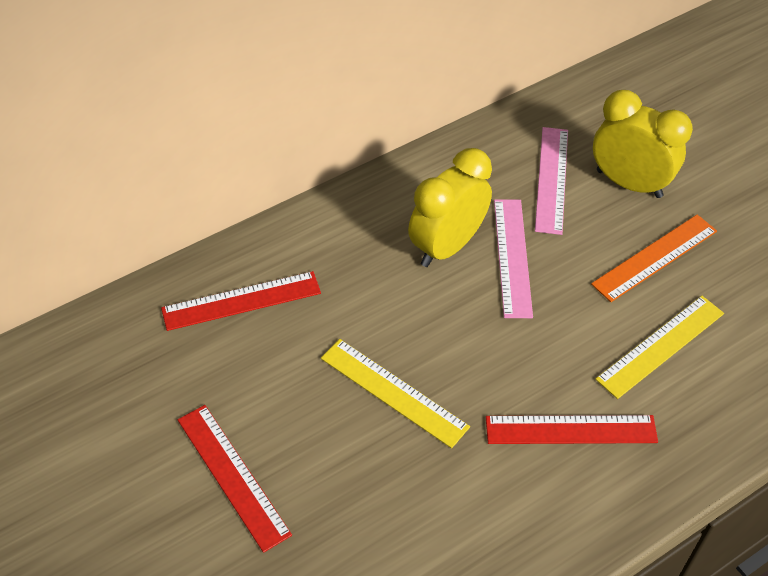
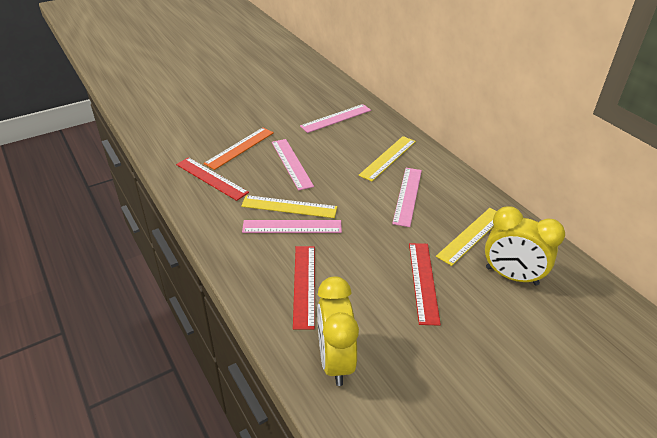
pink ruler: [494,199,533,318] [535,127,568,235] = 2 -> [242,220,342,233] [272,139,314,191] [300,104,371,133] [392,168,422,227] = 4
yellow ruler: [321,339,470,448] [595,296,724,399] = 2 -> [241,195,337,218] [358,136,416,181] [436,208,497,266] = 3

